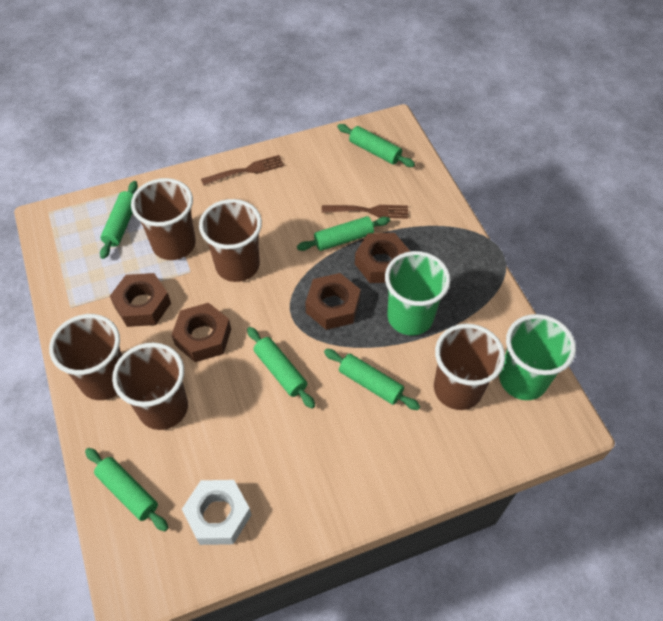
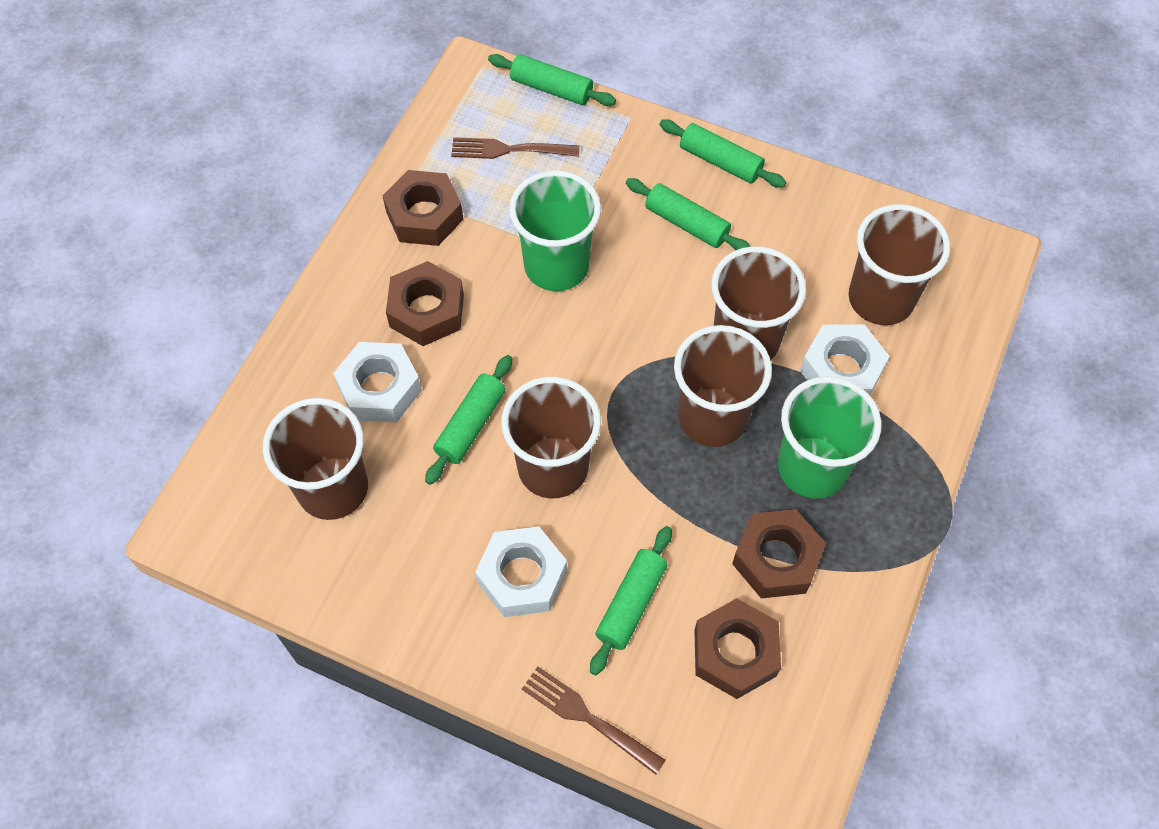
green rolling pin: [85,448,168,532] [100,181,138,259] [247,327,315,409] [297,216,390,251] [324,349,420,410] [337,124,415,167] = 6 -> [425,355,512,485] [488,54,616,106] [590,526,672,675] [626,178,750,250] [659,119,786,188] = 5
white nut: [182,480,251,545] = 1 -> [333,342,422,422] [475,526,567,617] [800,325,890,395] = 3

